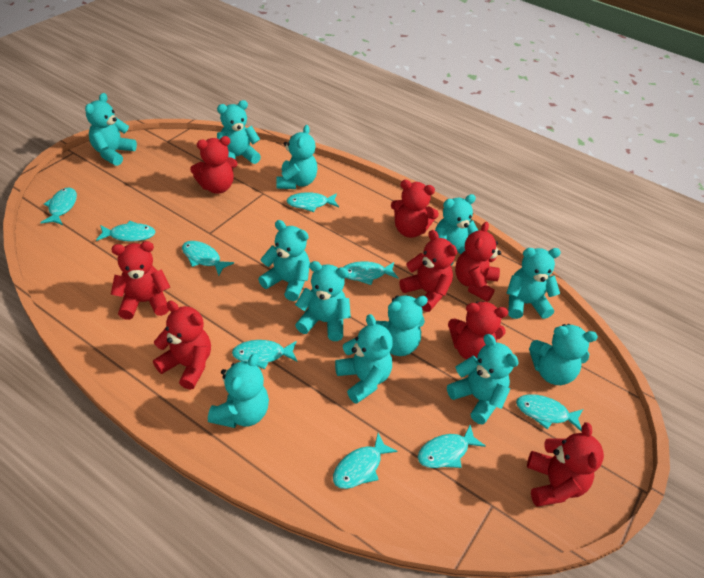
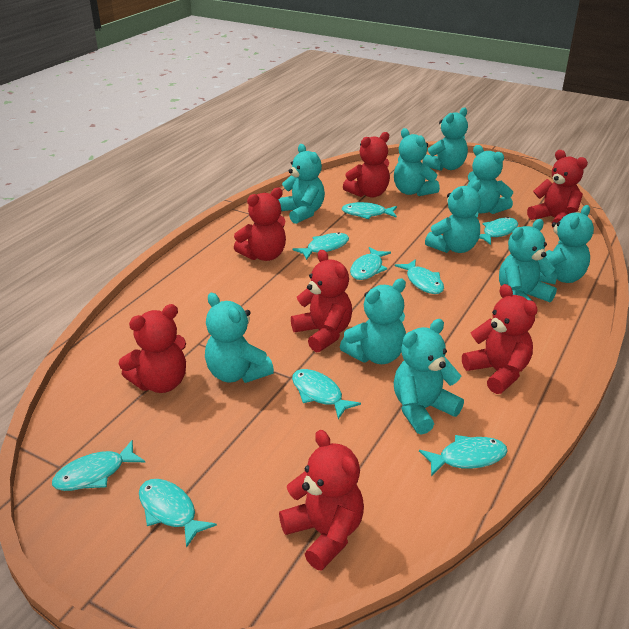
red teddy bear: [111,241,170,320] [153,301,211,390] [190,136,237,194] [391,180,439,238] [399,230,457,312] [448,301,508,360] [455,222,501,302] [527,422,604,507] = 8 -> [119,304,186,393] [234,188,286,261] [279,430,364,570] [291,250,352,352] [343,132,390,198] [462,284,538,394] [527,150,588,228] = 7
turquoise teddy bear: [85,93,137,166] [208,353,269,428] [217,100,261,164] [258,220,310,301] [276,125,318,189] [295,261,351,341] [335,314,393,404] [376,295,428,356] [435,194,479,266] [447,334,519,425] [507,248,561,319] [529,324,598,385] = 12 -> [205,293,274,383] [278,144,325,224] [340,278,406,364] [394,128,440,196] [394,319,464,435] [422,107,468,171] [425,180,481,253] [467,145,513,214] [499,219,557,303] [539,205,594,284] = 10

